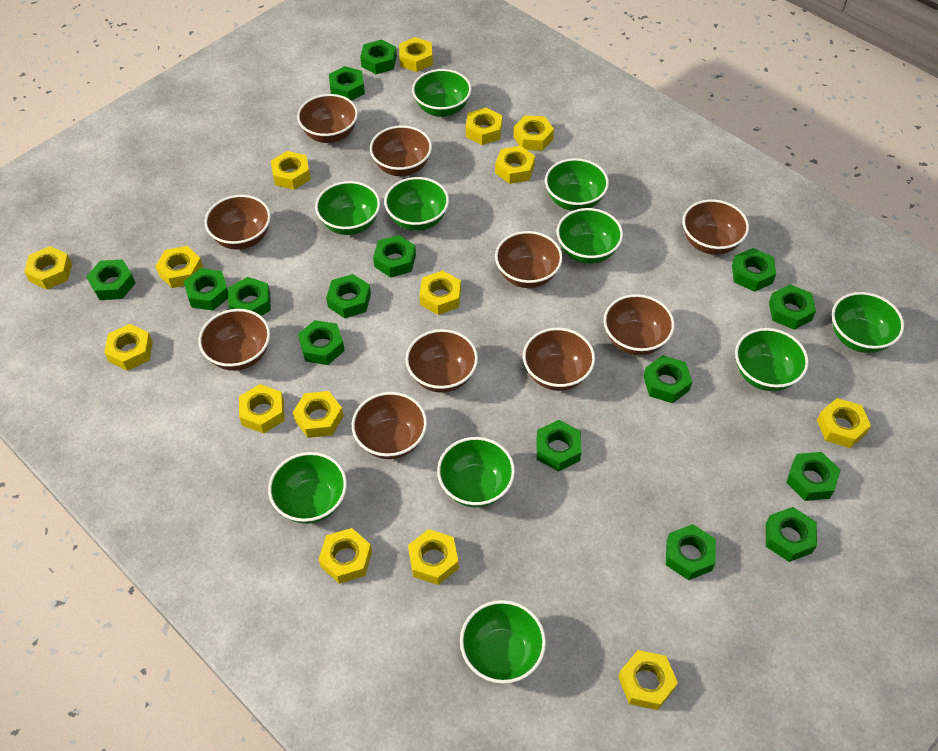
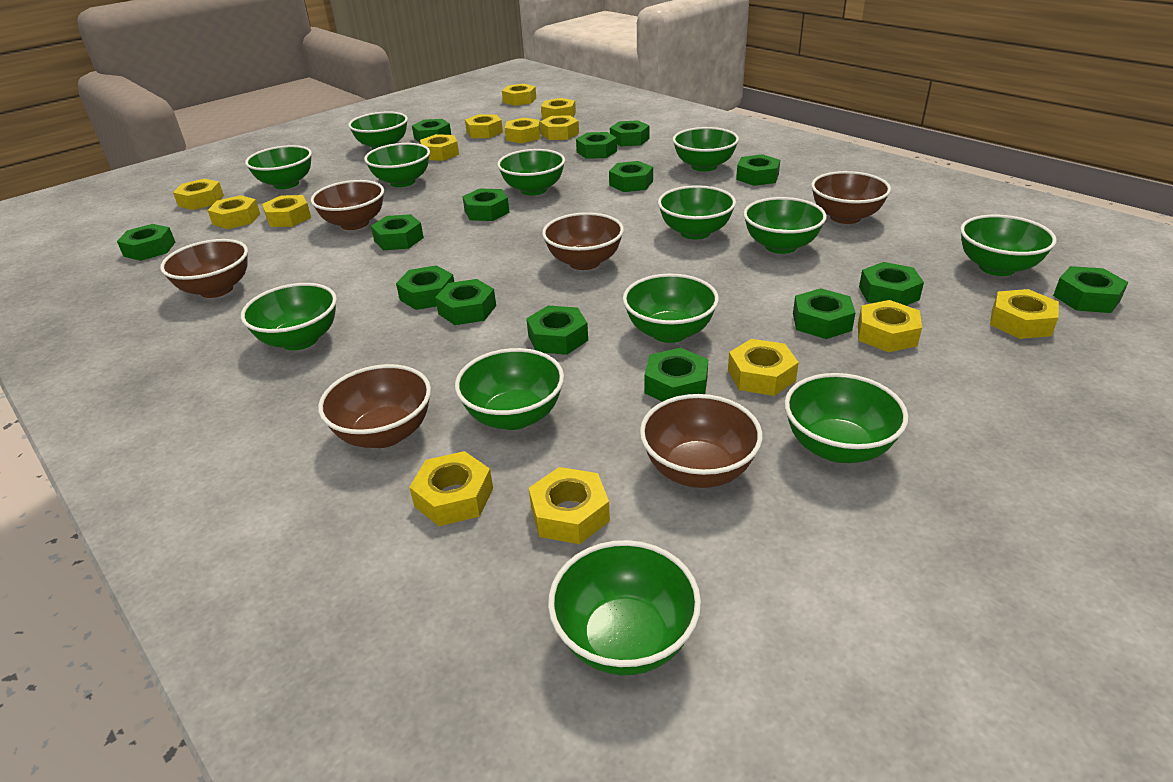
brown bowl: [198,309,270,371] [204,195,271,250] [297,94,358,143] [352,392,427,459] [370,125,432,176] [405,329,478,393] [495,231,563,288] [523,328,595,391] [604,294,675,355] [682,199,749,255] = 10 -> [160,239,248,298] [311,180,384,230] [318,364,431,448] [542,212,624,270] [640,394,763,488] [811,171,891,224] = 6
green bowl: [268,452,347,524] [315,181,380,235] [384,177,449,231] [412,69,471,117] [437,437,515,507] [460,600,546,684] [545,158,609,211] [557,208,623,264] [735,328,809,391] [832,292,904,353] = 10 -> [241,283,337,350] [245,145,312,189] [348,112,408,149] [364,143,430,187] [455,348,564,430] [497,149,565,195] [548,540,701,675] [623,274,719,343] [658,185,736,240] [673,127,739,172] [743,197,827,254] [784,373,909,463] [960,215,1057,276] = 13
yellow nut: [24,246,72,290] [104,324,153,371] [155,246,203,288] [239,384,285,434] [271,151,311,190] [293,391,343,438] [318,528,372,584] [399,37,433,72] [408,529,459,585] [419,271,461,315] [466,108,502,145] [495,146,535,184] [513,115,554,151] [618,650,678,710] [817,398,871,448] = 15 -> [173,179,224,210] [207,195,260,229] [262,195,311,227] [409,451,493,526] [420,134,459,161] [465,114,503,138] [502,84,536,106] [505,117,541,143] [529,467,610,544] [540,115,579,140] [541,98,576,119] [728,339,799,396] [858,300,922,352] [990,289,1059,339] = 14

